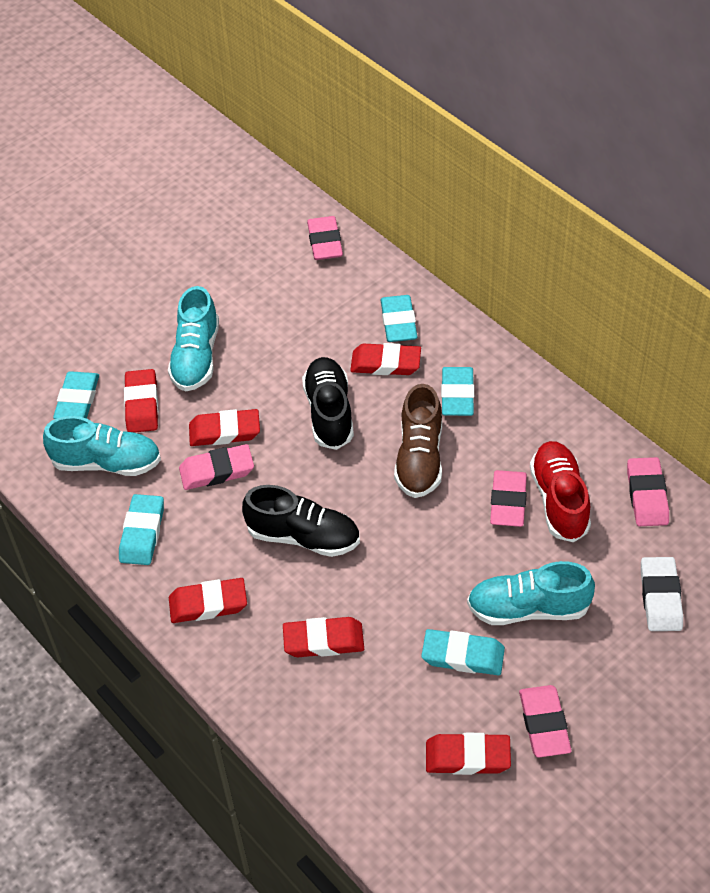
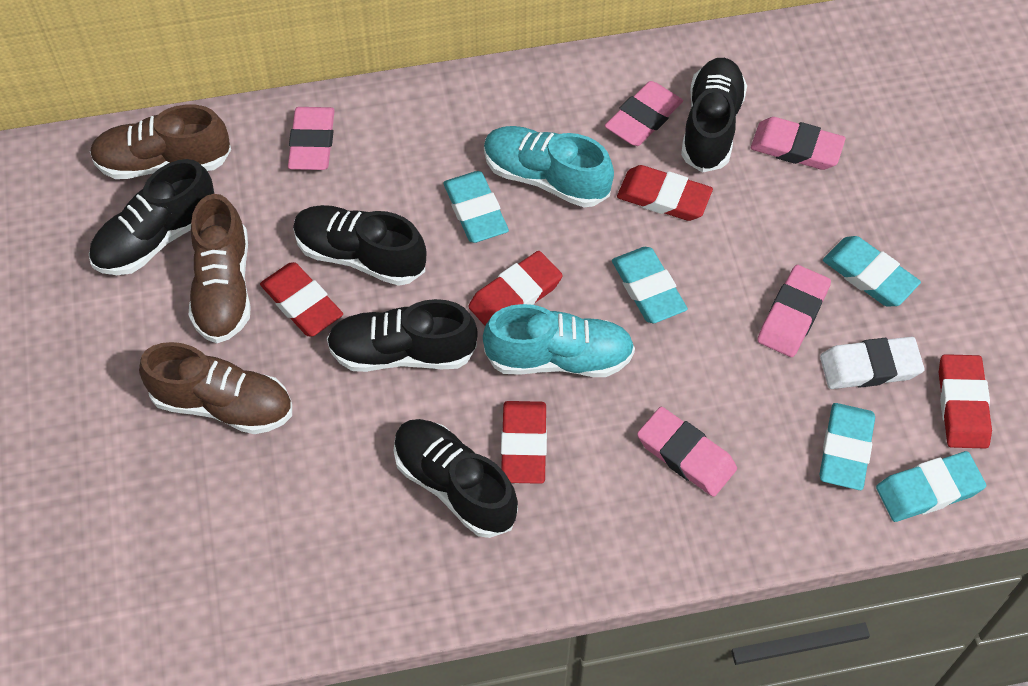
black shoe: [242,485,360,557] [302,357,354,450] = 2 -> [89,159,214,275] [293,205,426,286] [327,299,478,372] [394,419,518,538] [681,58,747,173] = 5
brown shoe: [394,384,442,498] = 1 -> [90,104,231,179] [139,342,292,434] [189,194,251,343] = 3
red eraser: [124,369,158,433] [169,578,247,623] [189,409,260,446] [283,617,364,657] [350,343,421,375] [426,733,511,775] = 6 -> [260,262,343,337] [468,251,563,326] [501,401,547,484] [617,165,713,221] [939,354,992,449] = 5
red shoe: [530,441,591,542] = 1 -> none = 0
turquoise shoe: [43,416,161,476] [168,286,219,392] [467,561,595,625] = 3 -> [483,304,635,377] [484,126,614,207] = 2

